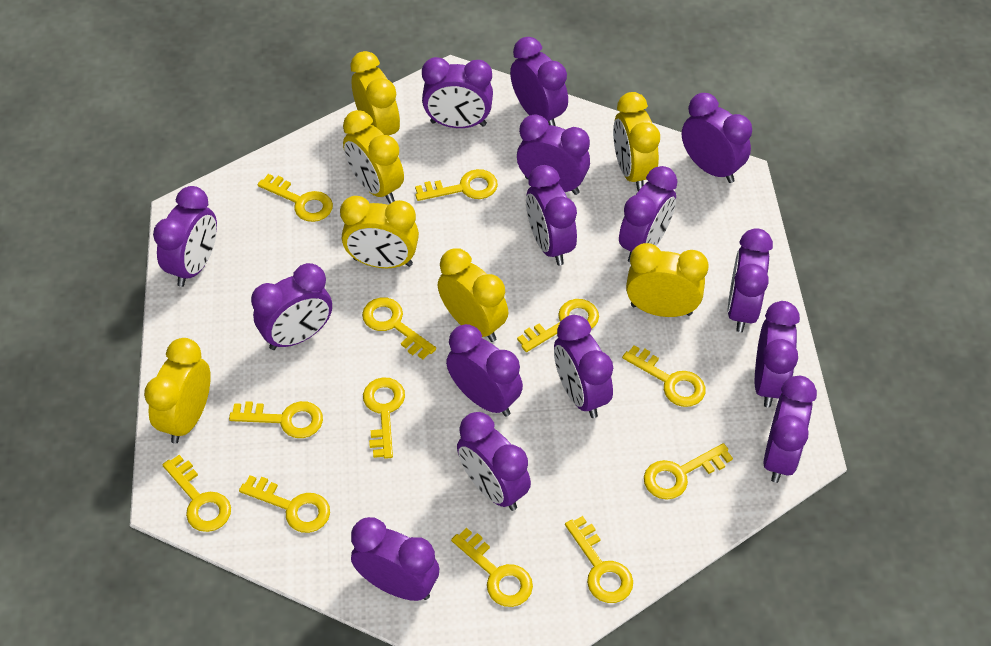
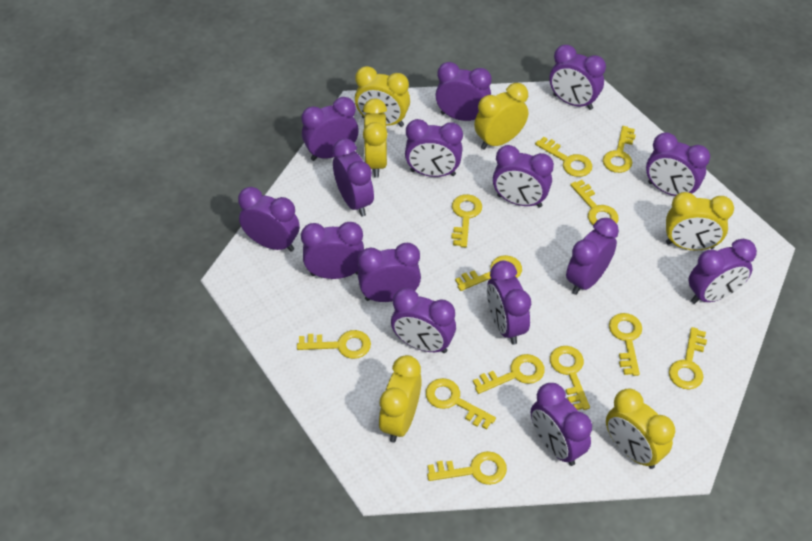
yellow clock: [144,338,211,444] [340,196,419,268] [343,110,404,204] [350,51,400,135] [438,248,508,342] [613,92,660,191] [626,243,709,317] = 7 -> [355,66,410,127] [363,99,387,178] [379,355,422,443] [474,83,528,150] [606,388,675,469] [666,192,734,251] = 6

